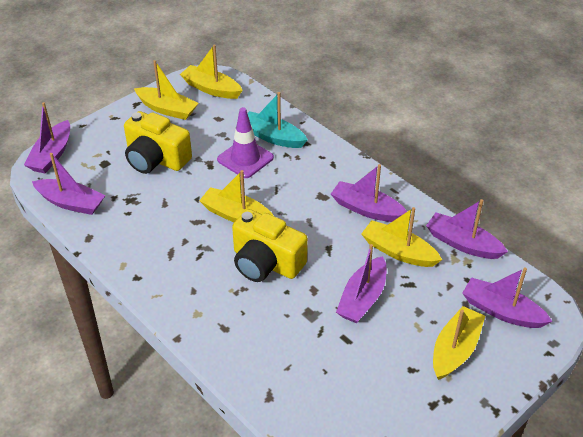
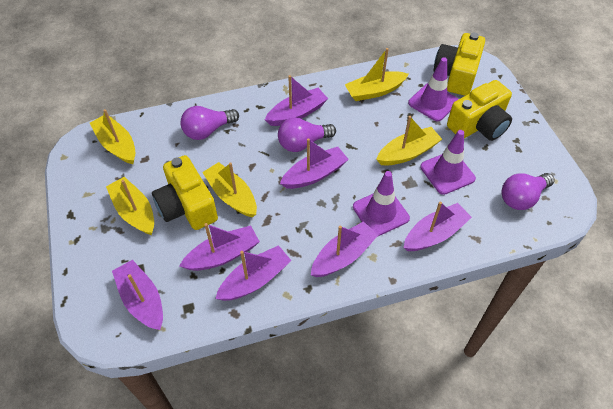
purple boat: [24,102,70,173] [32,153,106,215] [331,164,407,222] [336,244,387,323] [426,199,508,259] [462,267,553,328] = 6 -> [112,260,163,330] [180,223,260,271] [215,245,292,301] [265,75,328,126] [280,138,349,189] [311,221,378,277] [404,201,472,251] = 7
purple light bulb: none = 0 -> [181,106,239,140] [278,117,336,152] [502,173,554,210] = 3
purple traffic cone: [217,107,274,178] = 1 -> [353,171,410,237] [408,57,459,121] [420,130,476,195] = 3
turquoise boat: [247,92,308,148] = 1 -> none = 0
yellow camera: [124,111,192,174] [232,209,308,282] = 2 -> [152,155,218,230] [433,32,485,96] [447,80,512,141] = 3

